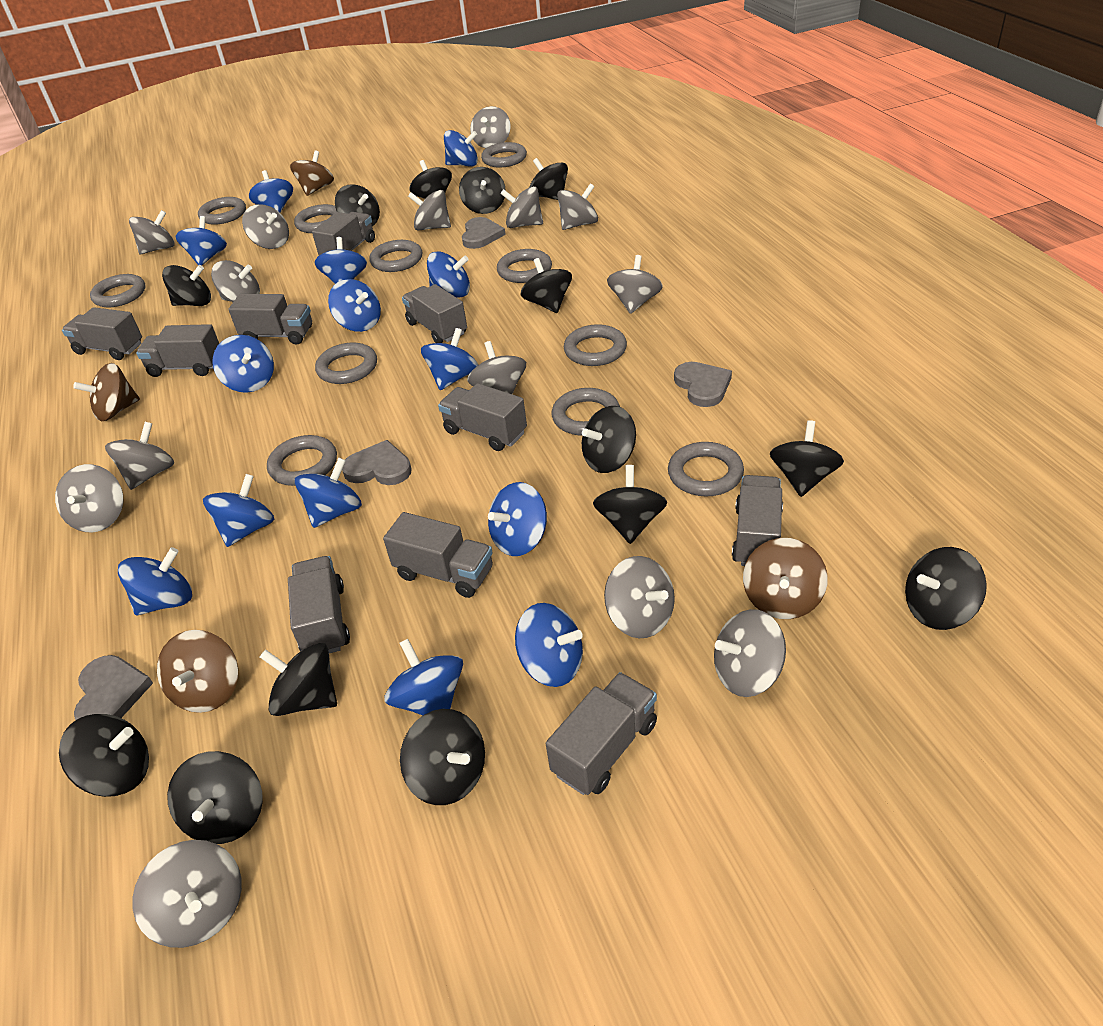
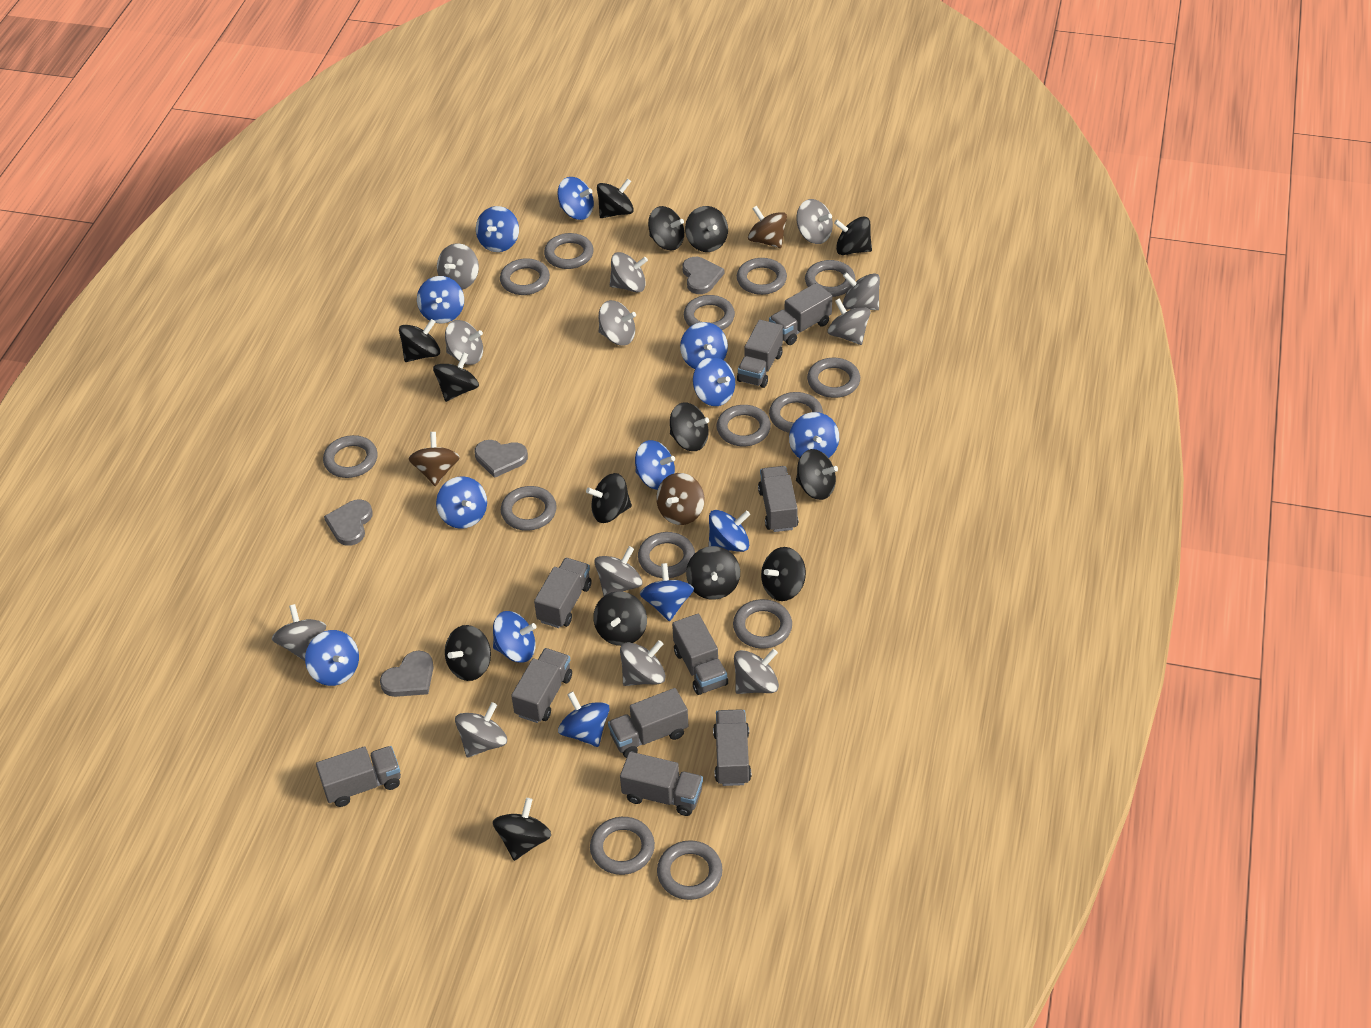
blue spinning top: [118,547,192,615] [176,216,227,265] [203,474,274,547] [212,335,274,393] [249,170,293,213] [295,458,362,528] [315,237,367,284] [328,279,381,332] [384,639,463,715] [421,328,478,390] [427,251,470,298] [444,130,478,167] [488,482,547,556] [515,603,583,687] = 14 -> [305,630,359,686] [417,276,464,324] [436,476,487,529] [476,206,519,252] [493,611,537,663] [558,177,594,220] [558,691,610,747] [635,440,675,490] [640,563,694,621] [680,322,728,369] [693,357,735,406] [709,510,750,552] [789,412,839,458] = 13
brown spinning top: [73,363,140,422] [157,630,238,713] [290,150,334,196] [743,538,828,619] = 4 -> [408,432,460,486] [656,473,704,525] [748,206,787,248] = 3
grey ring: [90,274,145,307] [198,197,246,225] [267,435,337,486] [294,204,337,233] [315,342,377,384] [369,240,422,272] [481,142,527,167] [497,249,552,283] [552,388,620,436] [564,324,627,366] [668,442,744,496] = 11 -> [323,435,377,478] [500,258,550,295] [501,486,557,531] [544,233,593,269] [590,817,655,875] [638,532,695,578] [657,840,723,900] [684,295,735,330] [717,405,771,446] [733,599,792,649] [737,258,787,295] [769,392,823,433] [805,260,856,297] [807,358,860,398] = 14
grey spinning top: [55,464,123,532] [105,422,174,490] [129,210,175,254] [133,840,242,948] [211,260,260,302] [242,204,289,249] [408,190,451,230] [467,341,526,394] [470,106,511,148] [500,186,543,228] [557,183,598,230] [604,556,675,638] [607,255,663,314] [714,609,786,697] = 14 -> [272,604,326,661] [437,243,479,290] [445,320,483,365] [455,702,507,758] [594,546,642,596] [599,300,636,346] [610,252,648,293] [620,640,666,686] [734,649,779,694] [796,199,833,244] [827,298,871,345] [843,272,880,310] = 12

